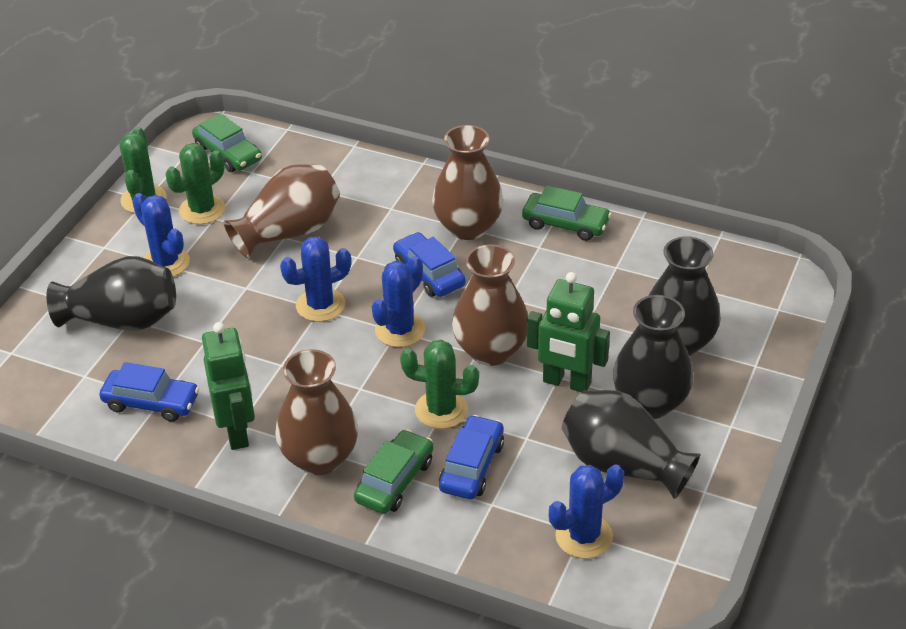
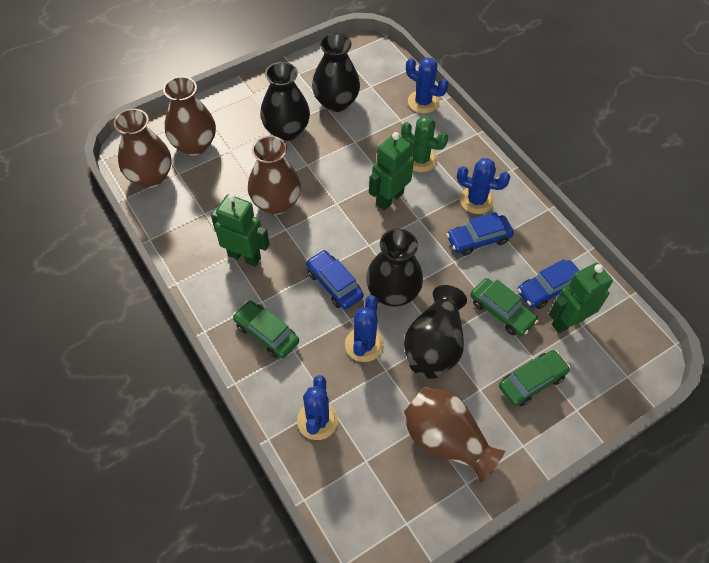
green cactus: [119,127,167,213] [166,143,225,224] [400,340,479,429] = 3 -> [401,116,448,172] = 1
green robot: [202,322,255,450] [527,272,610,392] = 2 -> [211,194,270,267] [369,132,414,210] [549,262,613,333] = 3

